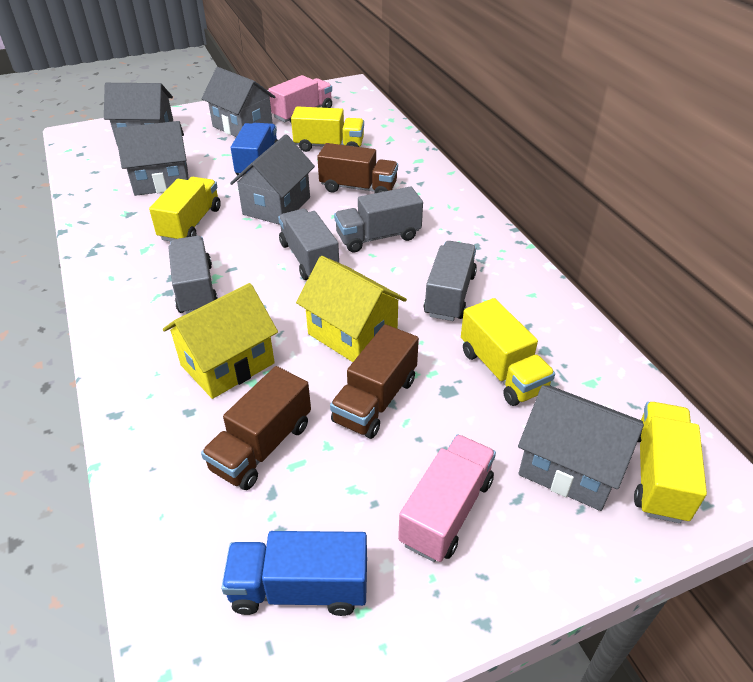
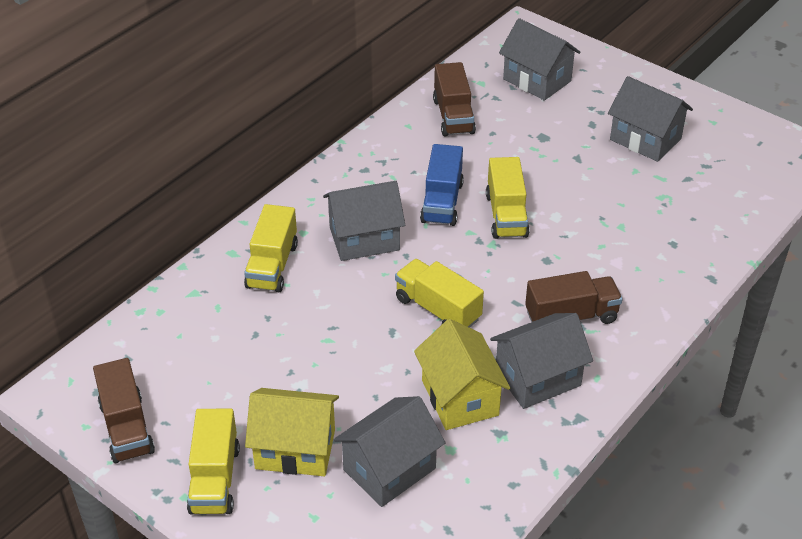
blue truck: [221,531,367,616] [231,123,278,177] = 2 -> [420,144,464,226] = 1
grey truck: [168,236,218,314] [278,209,339,280] [334,186,423,252] [424,241,477,321] = 4 -> none = 0
pink truck: [268,75,332,122] [398,434,496,562] = 2 -> none = 0

